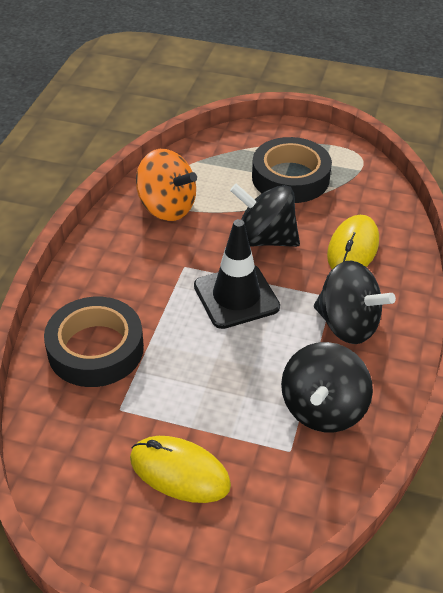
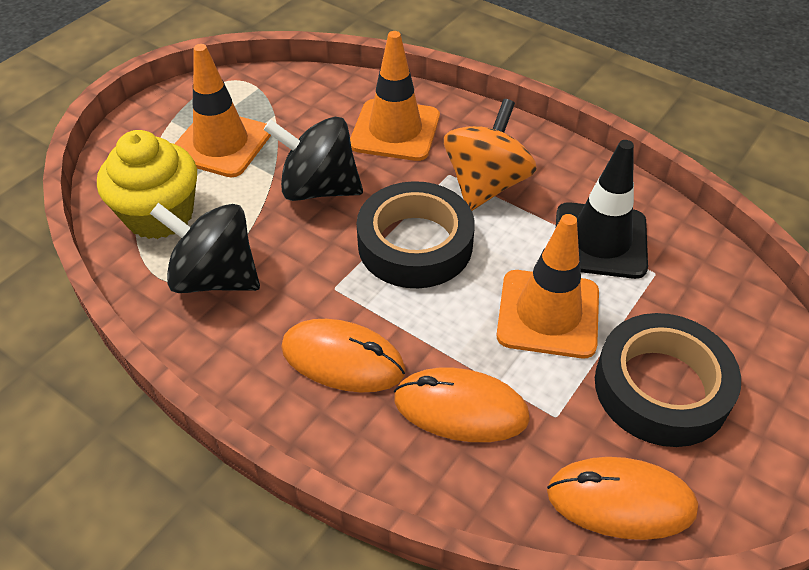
black spinning top: [230,184,300,247] [281,342,373,432] [314,260,396,344] = 3 -> [150,203,260,293] [263,117,363,201] = 2
orange mouse: none = 0 -> [281,319,406,393] [394,368,530,442] [547,457,698,540] = 3
orange traffic cone: none = 0 -> [175,44,271,177] [350,31,440,161] [496,214,599,358] = 3
yellow cupcake: none = 0 -> [97,130,197,239] = 1
yellow mouse: [130,436,231,503] [327,215,379,269] = 2 -> none = 0

